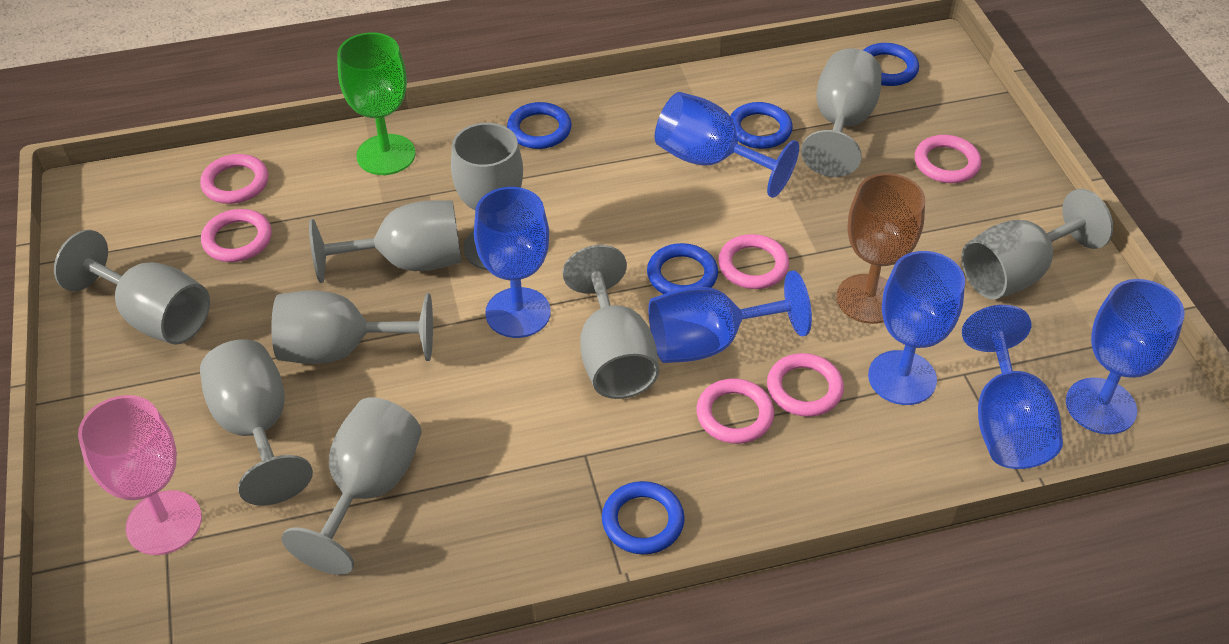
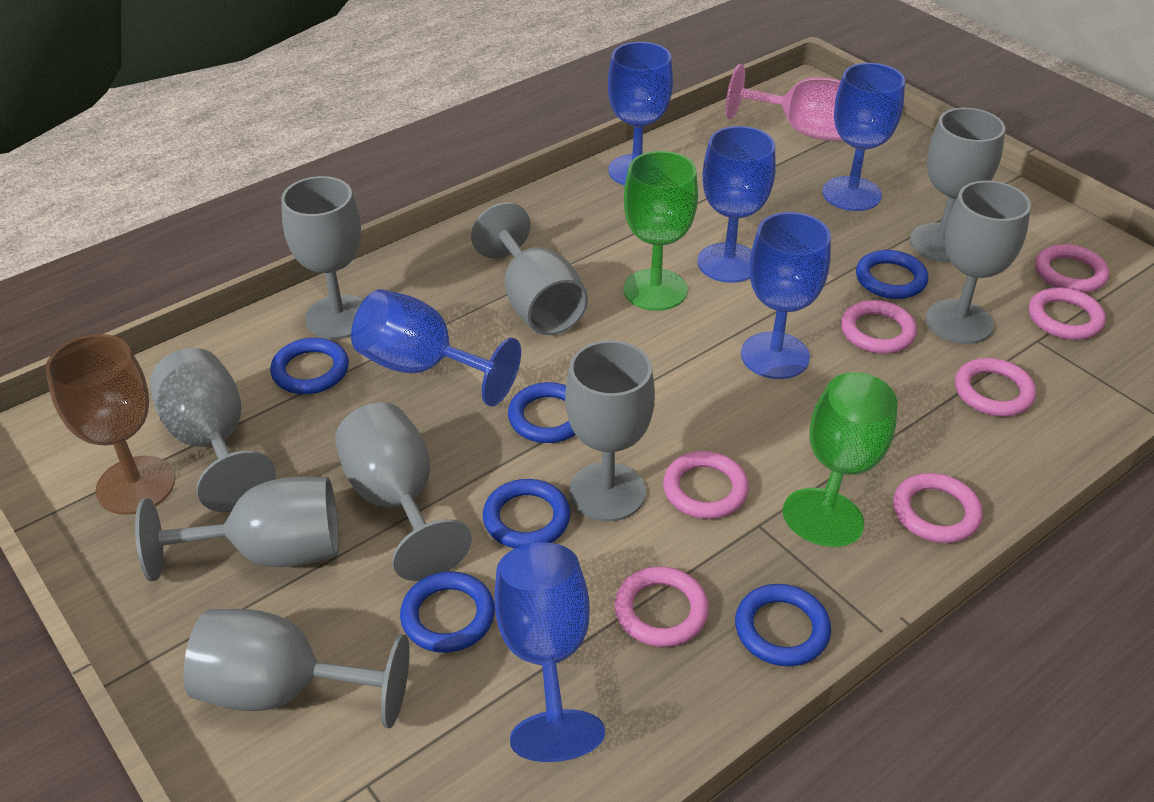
blue ring: [507,102,572,149] [602,481,685,554] [647,243,718,294] [730,102,793,149] [863,43,919,86] = 5 -> [270,338,349,394] [400,571,495,653] [483,479,570,549] [508,382,575,443] [735,584,831,666] [856,250,928,299] = 6
green goblet: [337,32,416,175] = 1 -> [623,151,698,311] [783,372,898,547] = 2
pink ring: [200,154,268,204] [201,209,272,262] [697,378,774,444] [718,234,789,289] [767,353,844,417] [915,135,981,183] = 6 -> [615,566,709,647] [663,451,749,519] [841,300,917,354] [893,473,983,543] [955,358,1036,416] [1029,287,1106,340] [1035,244,1109,293] = 7

